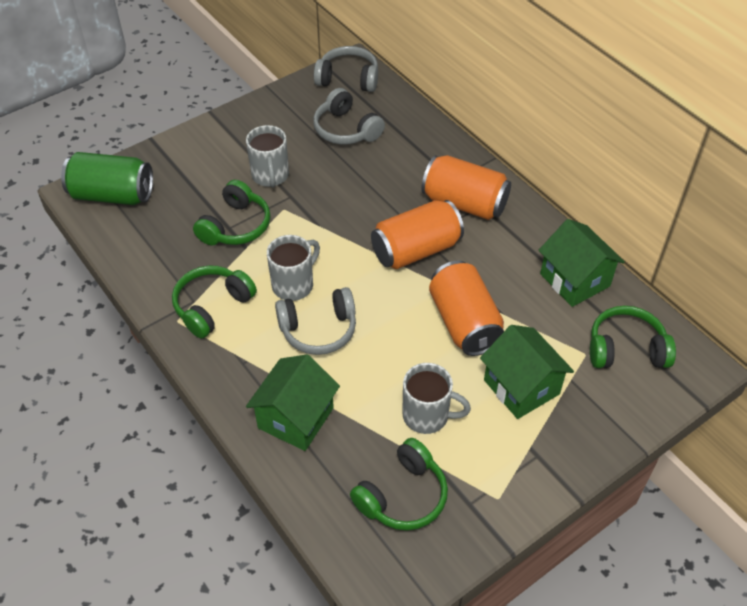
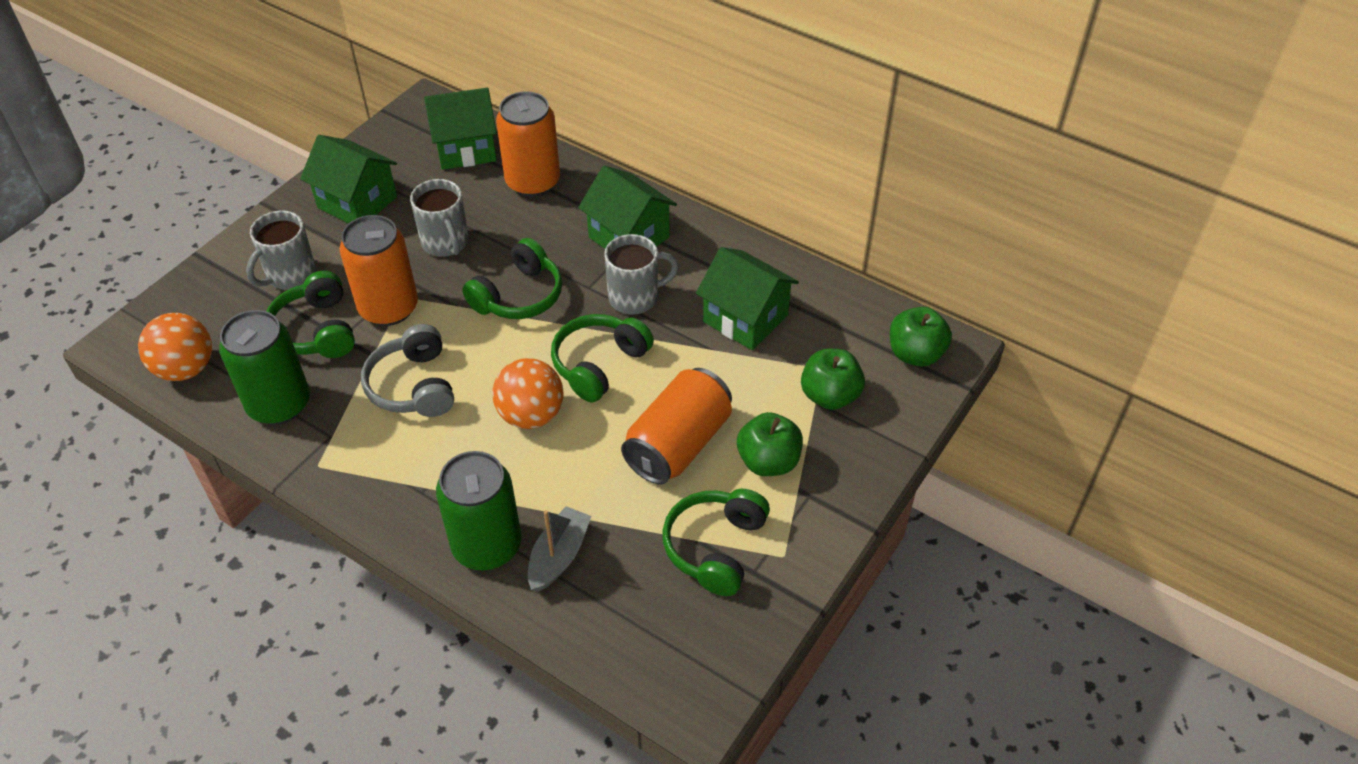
green apple: none = 0 -> [737,412,803,476] [801,349,865,410] [890,307,952,366] = 3
green can: [61,152,153,205] = 1 -> [219,310,310,425] [436,451,521,570] = 2
green house: [246,354,340,451] [480,325,574,419] [538,219,625,307] = 3 -> [300,135,397,223] [424,88,497,170] [578,166,677,249] [696,247,799,350] = 4
grey boat: none = 0 -> [528,506,591,592] = 1
grey headphones: [275,287,356,355] [313,88,385,145] [314,46,378,92] = 3 -> [361,324,454,417] = 1
orange ball: none = 0 -> [138,313,212,381] [492,358,563,429] = 2

